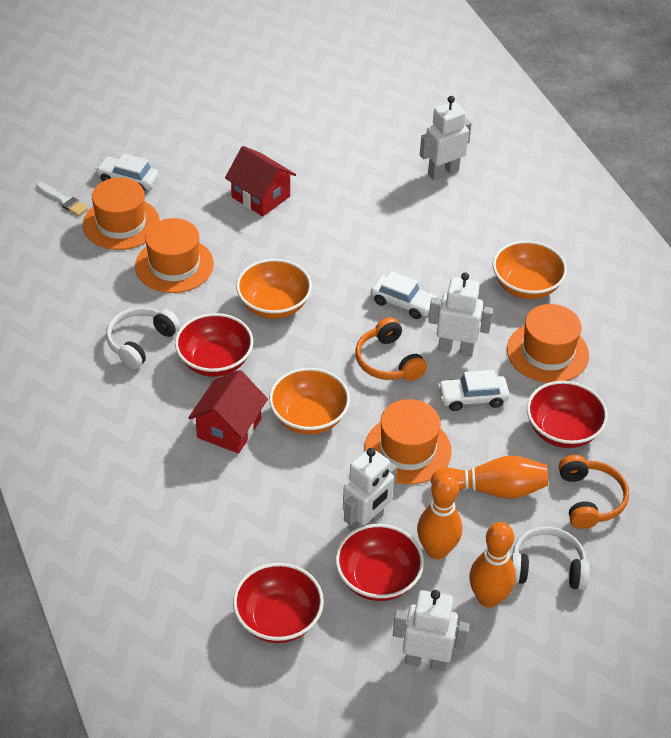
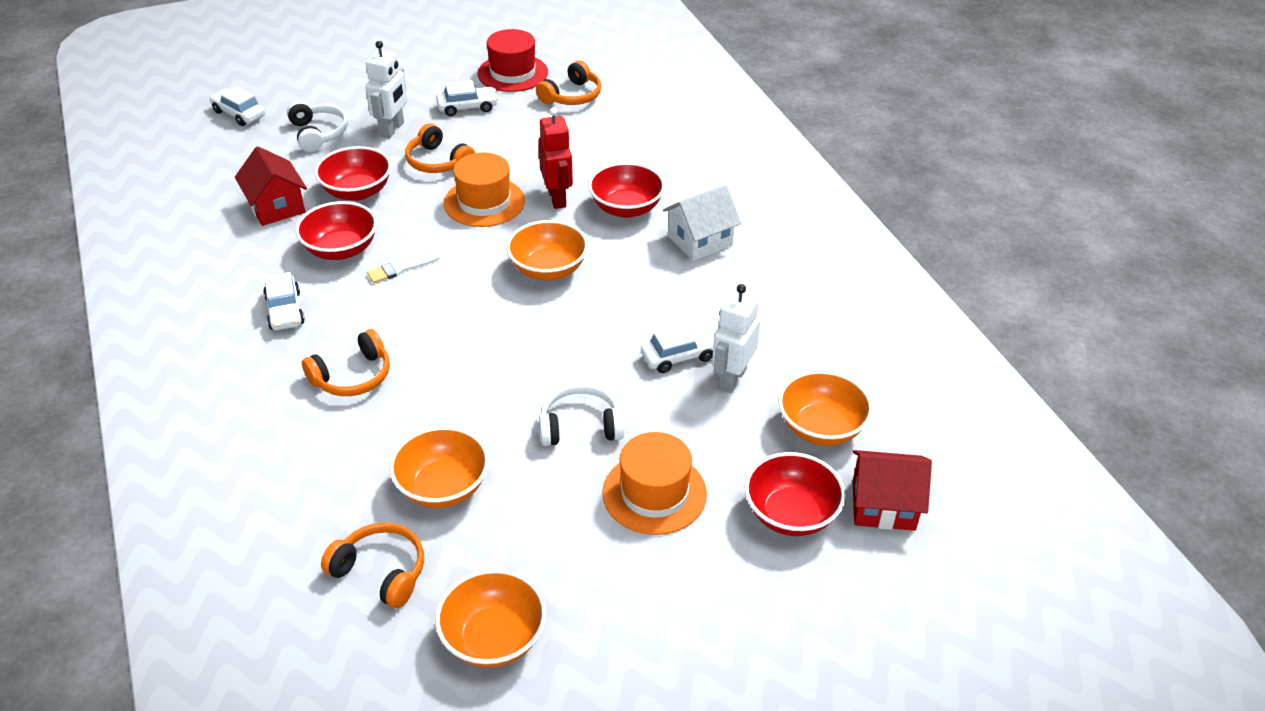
orange bowl: [236,259,312,319] [269,368,350,435] [493,241,567,299] = 3 -> [389,426,489,508] [435,569,546,668] [506,220,588,280] [778,370,873,446] = 4
orange bowling pin: [417,473,462,559] [431,455,548,499] [469,522,516,608] = 3 -> none = 0
orange hat: [83,177,160,250] [135,218,214,293] [365,399,452,484] [507,304,589,383] = 4 -> [444,153,525,227] [602,432,707,535] = 2
orange headphones: [355,317,427,381] [559,455,629,529] = 2 -> [302,329,390,396] [321,522,424,608] [405,124,475,173] [536,61,601,105] = 4
red hat: none = 0 -> [478,29,548,92] = 1
red robot: none = 0 -> [538,107,573,209] = 1
white car: [95,153,159,191] [371,271,437,319] [438,370,509,411] = 3 -> [210,86,265,126] [263,272,305,330] [436,80,498,116] [641,324,714,373] = 4
white house: none = 0 -> [663,185,741,261] = 1
white robot: [343,448,397,531] [393,590,470,671] [420,96,472,180] [428,273,493,356] = 4 -> [365,41,407,138] [712,284,761,393] = 2

